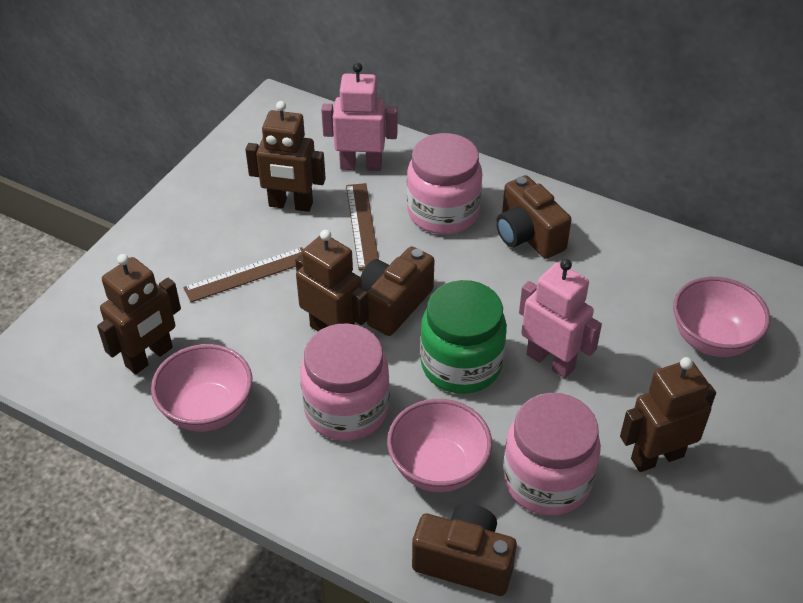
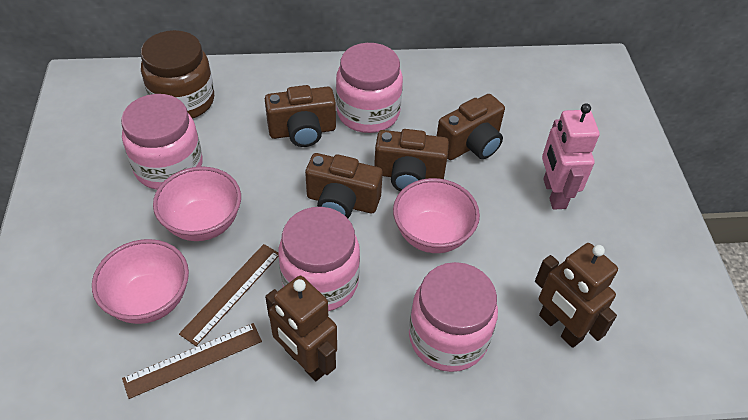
brown camera: [360,247,434,336] [412,504,517,596] [496,175,571,259] = 3 -> [265,85,336,147] [305,153,383,218] [374,129,449,191] [437,94,505,160] = 4
brown jar: none = 0 -> [141,30,214,119] = 1
brown robot: [97,254,181,374] [245,101,326,212] [295,230,369,331] [620,357,716,472] = 4 -> [265,276,337,381] [535,243,618,348] = 2
green jar: [420,280,507,394] = 1 -> none = 0
pink jar: [300,324,390,441] [407,133,482,234] [503,393,601,515] = 3 -> [121,94,202,190] [278,207,360,311] [336,43,403,133] [409,262,498,372] = 4
pink robot: [321,63,397,171] [519,259,602,378] = 2 -> [542,103,599,210] = 1

